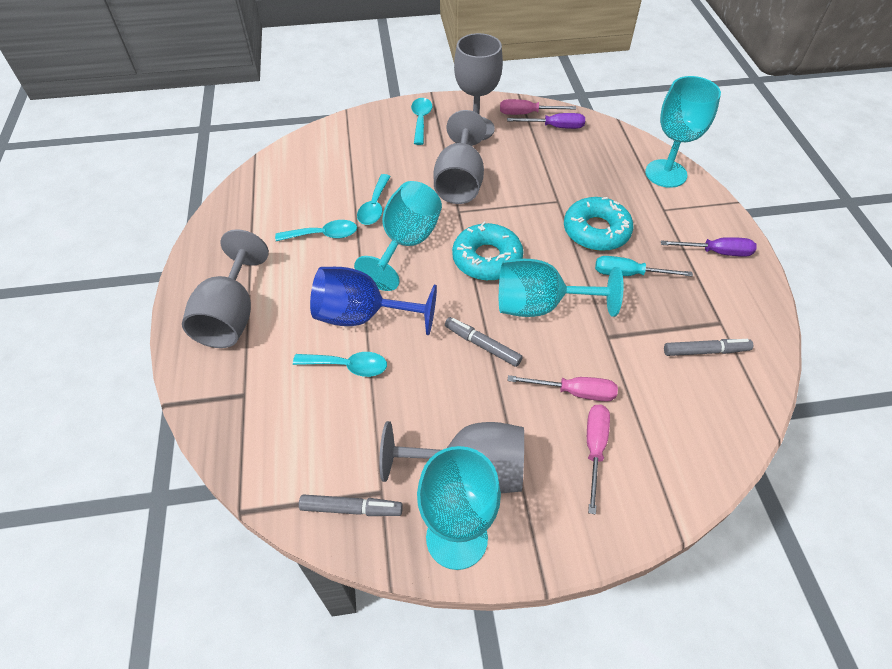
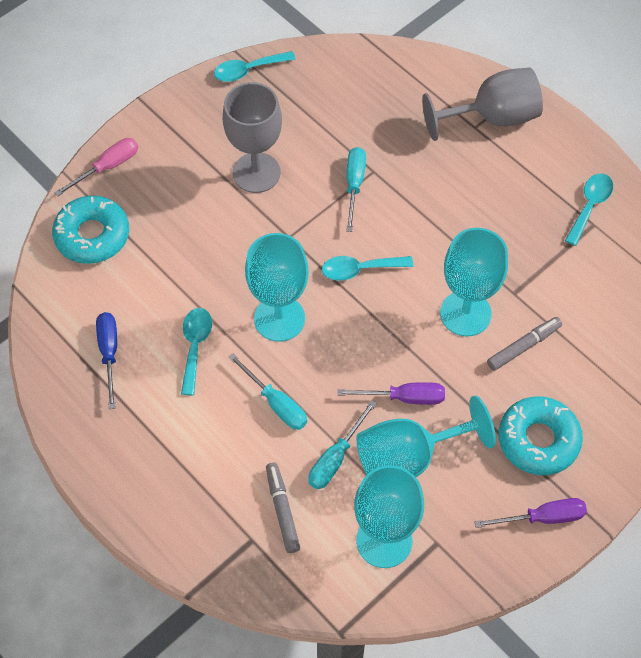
blue goblet: [310,267,437,335] = 1 -> none = 0
blue screwdriver: none = 0 -> [96,312,117,409] = 1
grey goblet: [182,229,269,348] [379,421,524,493] [434,110,487,204] [454,33,503,140] = 4 -> [223,82,282,193] [422,67,543,141] = 2
grey marker: [299,494,403,516] [445,317,523,367] [664,339,753,356] = 3 -> [266,463,300,553] [487,317,562,371] = 2
pink screwdriver: [500,99,576,115] [507,375,618,401] [587,404,610,515] = 3 -> [54,138,138,197] = 1
turquoise screwdriver: [595,256,693,277] = 1 -> [228,353,307,430] [308,400,377,489] [346,147,366,232] = 3

